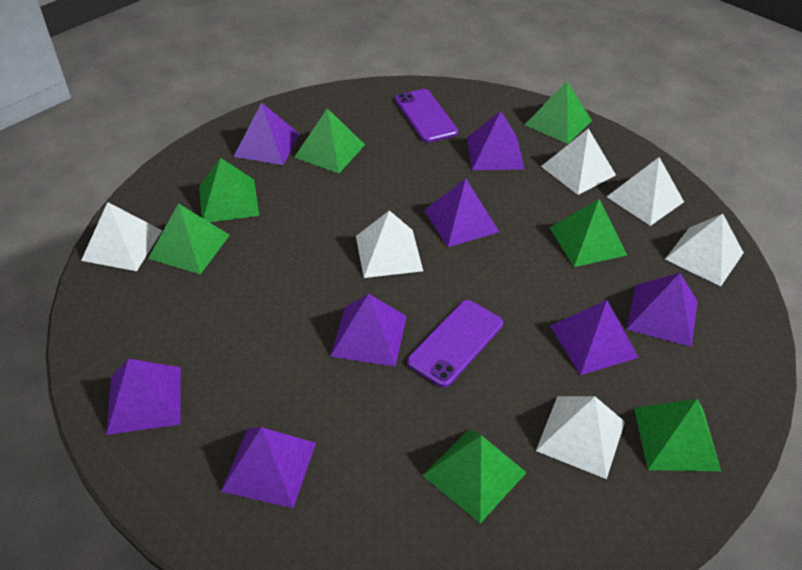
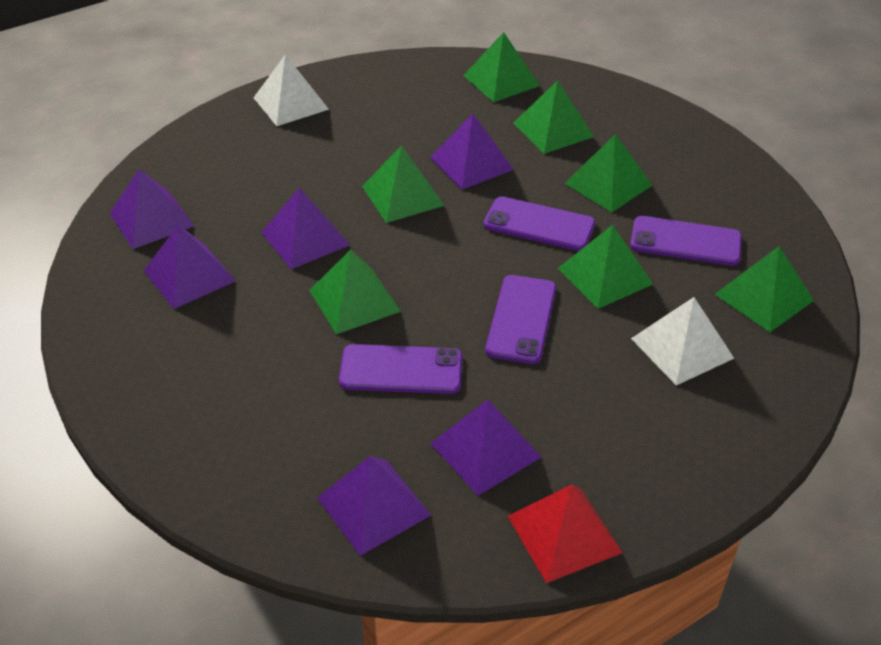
purple phone: [395,89,458,143] [407,300,503,388] = 2 -> [339,344,462,394] [484,197,595,251] [485,275,556,364] [630,216,742,266] = 4
purple pyramid: [107,359,181,435] [221,427,316,508] [234,102,300,165] [330,294,407,367] [424,178,499,247] [467,111,525,170] [550,300,639,375] [627,273,698,347] = 8 -> [109,169,194,249] [144,224,236,309] [261,188,350,269] [317,456,431,556] [430,114,514,190] [430,400,542,496] = 6
red pyramid: none = 0 -> [508,484,623,583] = 1
white pyramid: [81,202,163,271] [356,210,423,278] [536,396,625,479] [541,128,616,195] [607,157,684,226] [665,214,744,286] = 6 -> [254,54,329,126] [631,297,735,385] = 2

